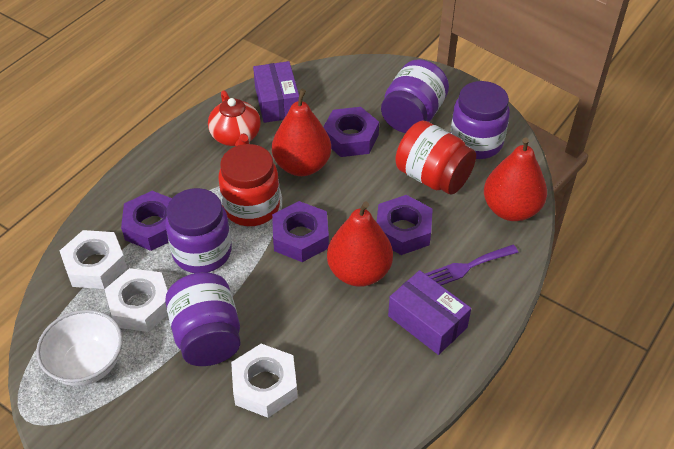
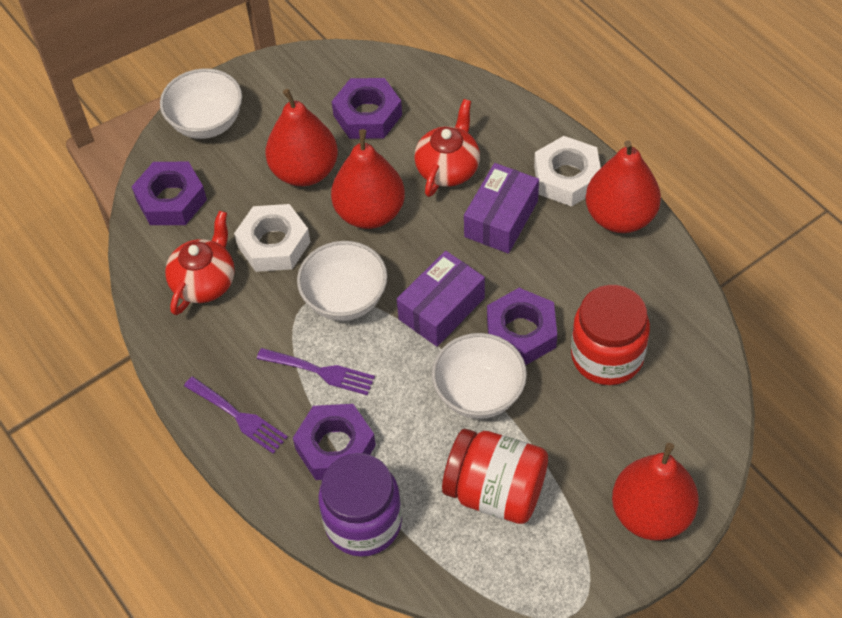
purple fork: [425,245,518,285] = 1 -> [184,377,288,454] [257,348,375,395] = 2
purple jar: [165,188,232,273] [165,272,241,366] [381,59,449,133] [451,81,510,159] = 4 -> [318,453,402,557] = 1
red pear: [272,89,331,176] [327,202,393,287] [484,137,547,221] = 3 -> [265,89,338,186] [331,129,405,229] [586,140,661,233] [612,443,699,540] = 4
red teapot: [208,90,261,146] = 1 -> [165,211,235,315] [414,99,480,197] = 2
white bowl: [36,310,123,386] = 1 -> [160,68,242,139] [297,241,387,321] [432,333,527,419] = 3
white nut: [60,230,127,289] [104,268,168,332] [231,344,298,418] = 3 -> [234,204,310,272] [534,136,601,207] = 2

